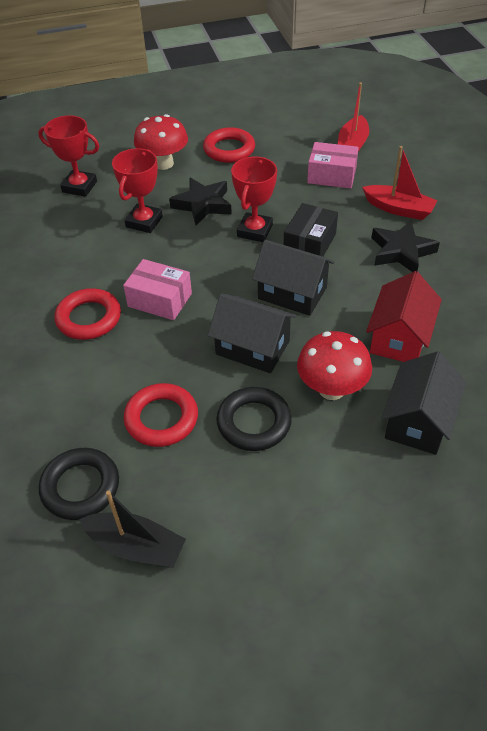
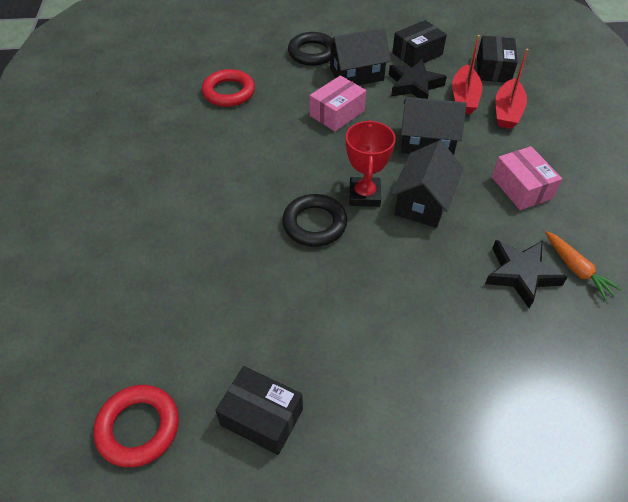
black boat: [79,490,186,568] = 1 -> none = 0
black box: [284,203,338,257] = 1 -> [215,366,303,455] [392,20,447,68] [477,36,518,83] = 3
orange carrot: none = 0 -> [545,231,622,300] = 1
red house: [366,271,442,362] = 1 -> none = 0
red mushroom: [134,114,188,170] [297,331,372,400] = 2 -> none = 0
red ring: [54,288,121,340] [124,383,198,447] [203,127,255,163] = 3 -> [93,385,179,467] [202,69,255,107] = 2
red trophy: [38,115,99,197] [112,148,163,233] [231,157,277,242] = 3 -> [346,120,396,207] = 1

